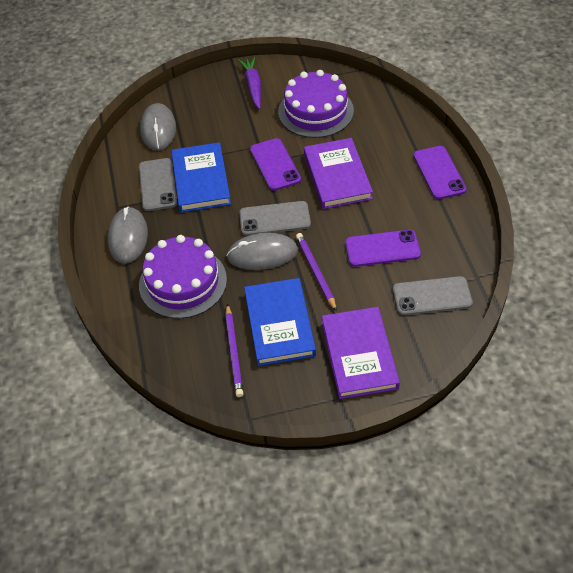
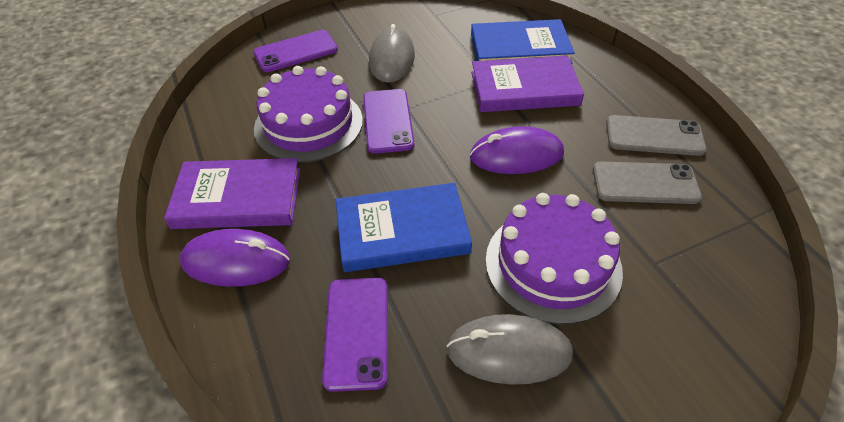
grey mouse: [108,206,148,264] [140,103,176,151] [226,233,298,270] = 3 -> [369,24,415,83] [447,314,573,385] = 2
grey phone: [139,158,177,211] [239,201,311,236] [393,276,473,316] = 3 -> [593,161,702,204] [606,115,707,156] = 2
purple carrot: [238,57,261,109] = 1 -> none = 0
purple mouse: none = 0 -> [180,229,290,287] [470,126,564,174] = 2
purple pencil: [225,304,244,397] [296,233,337,311] = 2 -> none = 0

